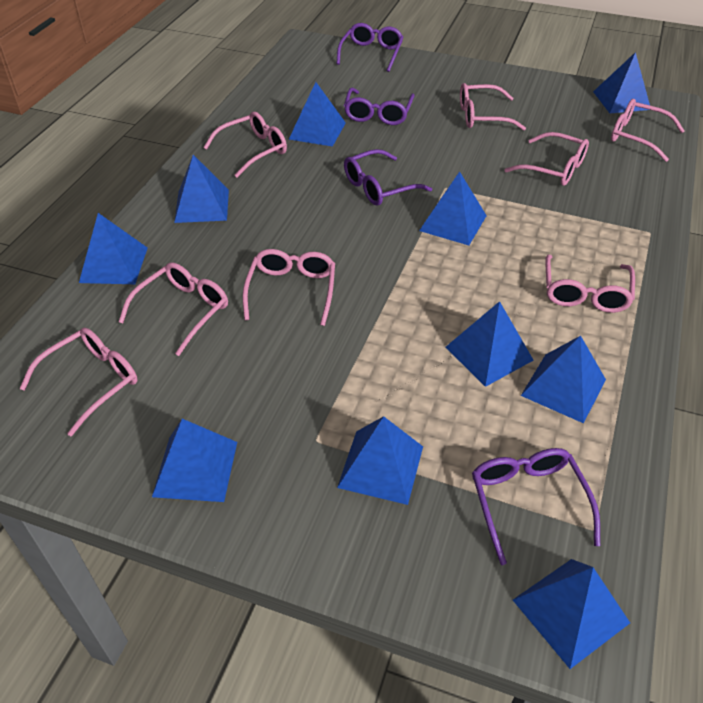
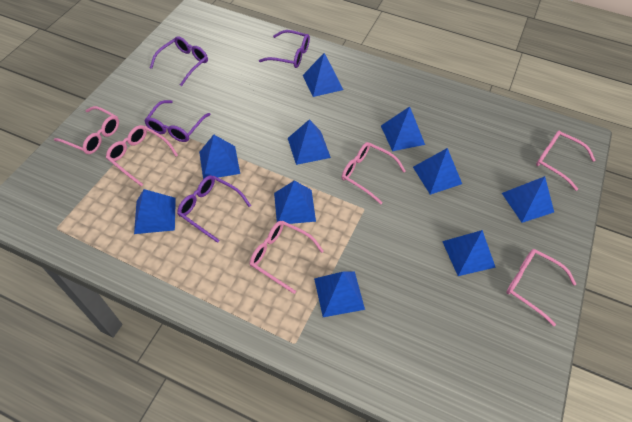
pink glasses: [19,328,138,436] [119,262,228,356] [203,112,287,178] [242,249,335,326] [460,83,526,130] [504,132,589,186] [545,255,635,313] [611,99,685,162] = 8 -> [54,106,119,154] [106,125,178,187] [250,221,324,294] [342,142,406,204] [506,249,576,326] [536,131,596,191] = 6

